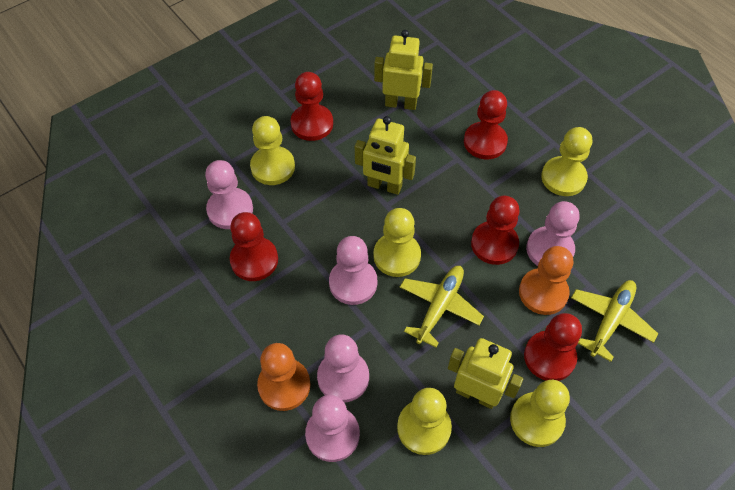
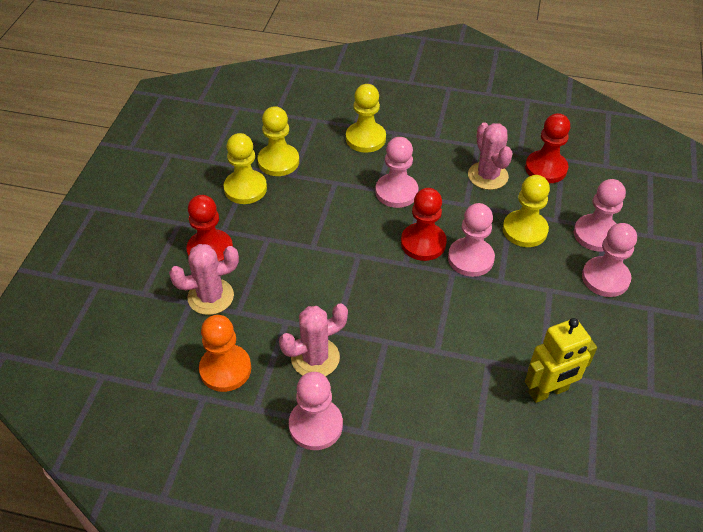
orange pawn: [257,343,310,411] [519,246,573,315] = 2 -> [199,315,251,392] = 1
pink cactus: none = 0 -> [169,244,239,315] [279,304,348,376] [468,122,513,190] = 3
red pawn: [230,212,278,281] [290,72,333,141] [464,90,508,159] [471,196,520,265] [524,313,582,381] = 5 -> [186,195,233,261] [401,188,447,261] [525,113,570,183] = 3
yellow pawn: [250,116,295,185] [373,208,421,277] [397,388,452,455] [510,380,570,447] [541,127,592,196] = 5 -> [224,133,267,204] [258,106,299,176] [346,84,386,153] [503,175,550,247] = 4
yellow plane: [400,266,484,348] [571,280,658,362] = 2 -> none = 0
yellow robot: [355,116,416,195] [374,30,433,110] [448,338,523,409] = 3 -> [525,318,597,403] = 1

